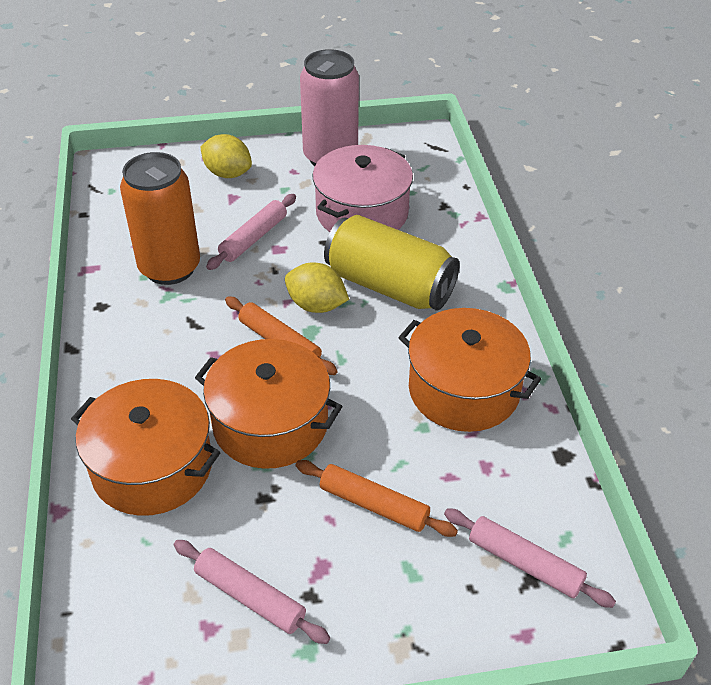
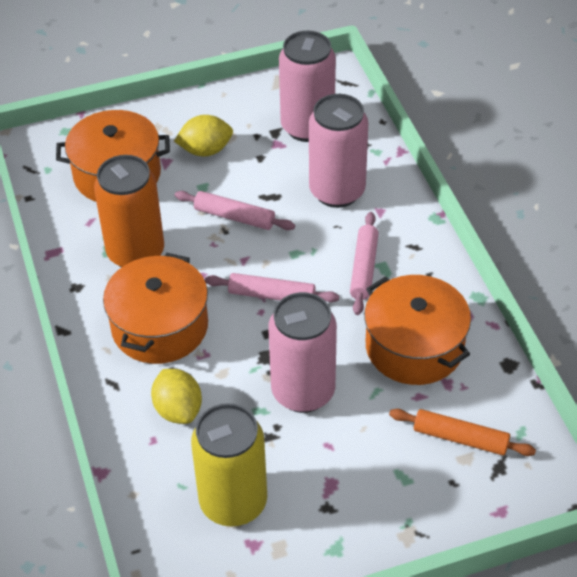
orange rolling pin: [225,296,338,375] [296,460,458,537] = 2 -> [389,409,536,456] = 1
pink can: [300,49,359,166] = 1 -> [268,292,337,413] [279,30,336,142] [309,94,368,208] = 3
pink pot: [312,145,413,232] = 1 -> none = 0

